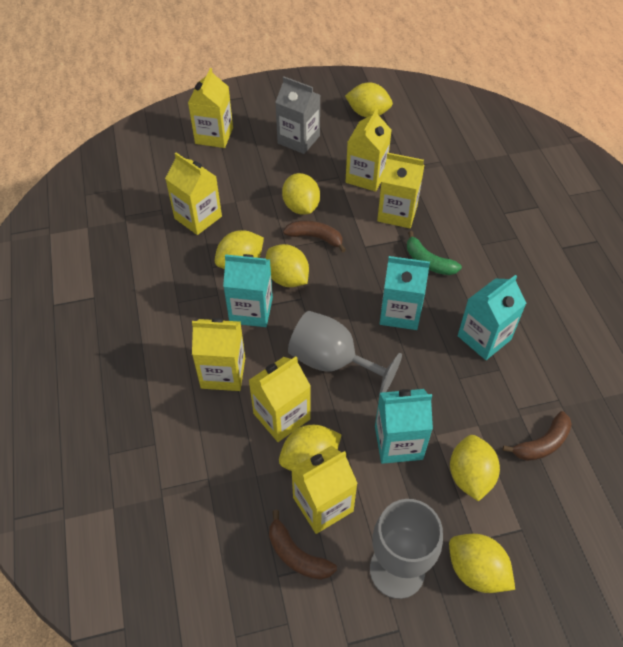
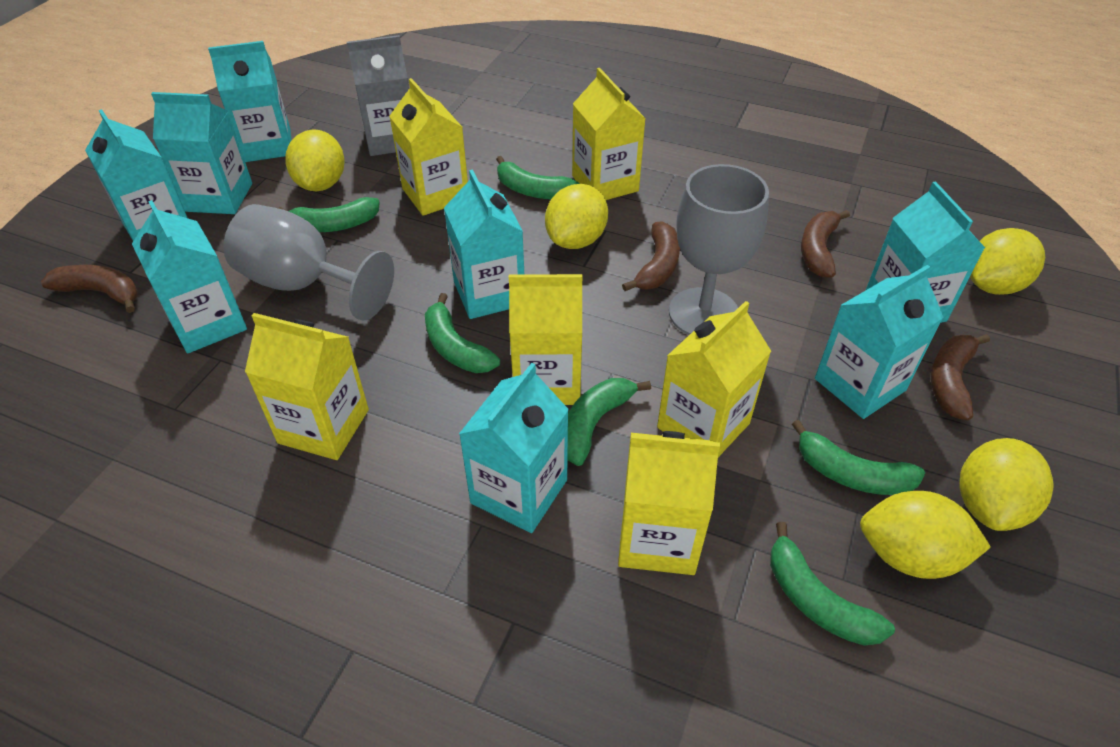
brown banana: [269,510,337,580] [283,221,346,252] [503,411,572,461] = 3 -> [41,265,138,313] [622,221,680,291] [801,210,850,278] [931,334,990,420] = 4
green banana: [407,231,462,275] = 1 -> [278,197,380,232] [425,293,500,373] [496,156,580,199] [567,378,651,466] [770,522,895,646] [792,420,925,495] = 6
turquoise carton: [223,254,273,327] [375,389,433,464] [380,256,430,330] [458,275,526,360] = 4 -> [85,109,188,241] [132,200,247,353] [151,92,252,214] [208,41,292,162] [444,170,524,319] [459,363,569,533] [815,265,944,419] [865,181,985,323] = 8
yellow carton: [165,153,222,235] [188,68,233,148] [192,318,245,391] [249,357,311,442] [291,446,358,534] [346,109,392,192] [377,153,424,228] = 7 -> [245,313,369,460] [389,78,468,216] [509,274,582,405] [572,68,646,200] [618,431,720,575] [657,301,771,457] = 6
yellow lemon: [215,230,264,269] [265,244,309,287] [279,425,342,471] [282,173,320,215] [345,82,393,117] [449,534,515,593] [450,435,500,502] = 7 -> [285,129,345,191] [545,184,608,249] [860,491,991,579] [959,438,1054,531] [970,228,1045,295] = 5

